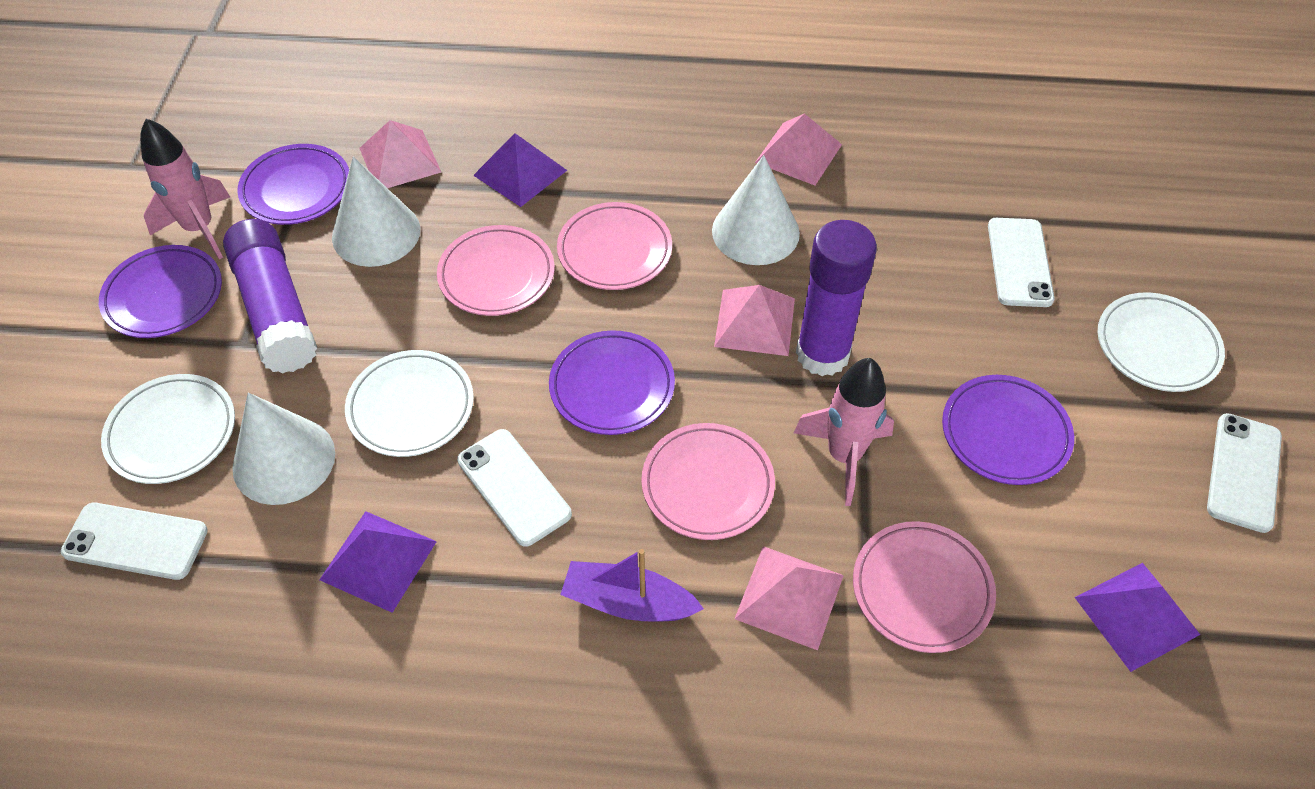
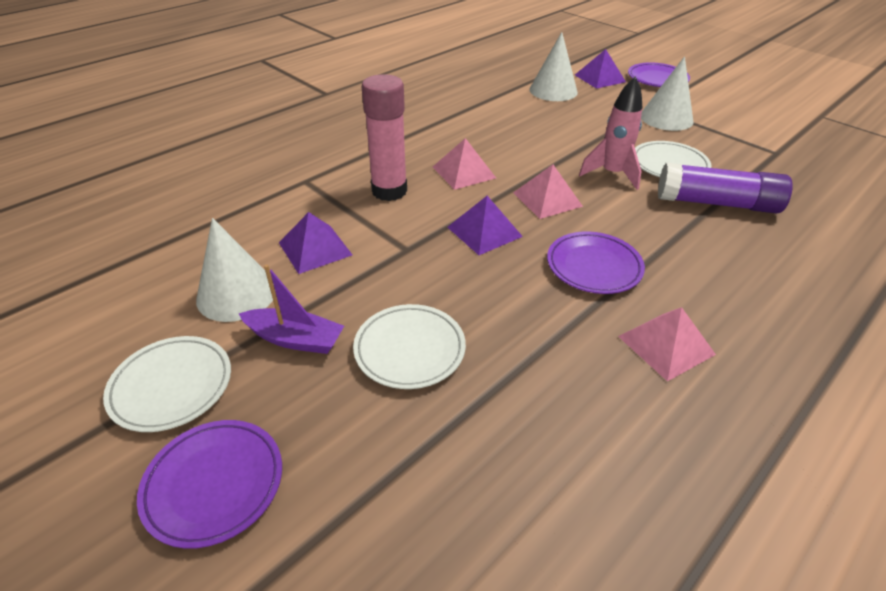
pink glue stick: none = 0 -> [362,74,407,201] = 1
pink plate: [437,225,555,316] [557,202,672,290] [641,423,775,540] [853,521,996,653] = 4 -> none = 0
pink pyramid: [359,120,441,188] [714,285,795,356] [734,546,844,650] [755,113,842,186] = 4 -> [433,138,496,190] [513,164,583,219] [618,307,716,381] = 3
pink rocket: [140,118,230,259] [794,358,894,506] = 2 -> [579,76,642,190] = 1
purple glue stick: [223,219,317,373] [796,220,877,376] = 2 -> [658,162,793,214] = 1
purple plate: [99,245,222,338] [237,144,349,225] [549,330,675,435] [942,375,1074,485] = 4 -> [137,420,282,549] [547,231,645,294] [628,62,690,87] = 3
white phone: [61,503,208,580] [457,429,572,547] [988,218,1054,307] [1207,413,1282,533] = 4 -> none = 0

